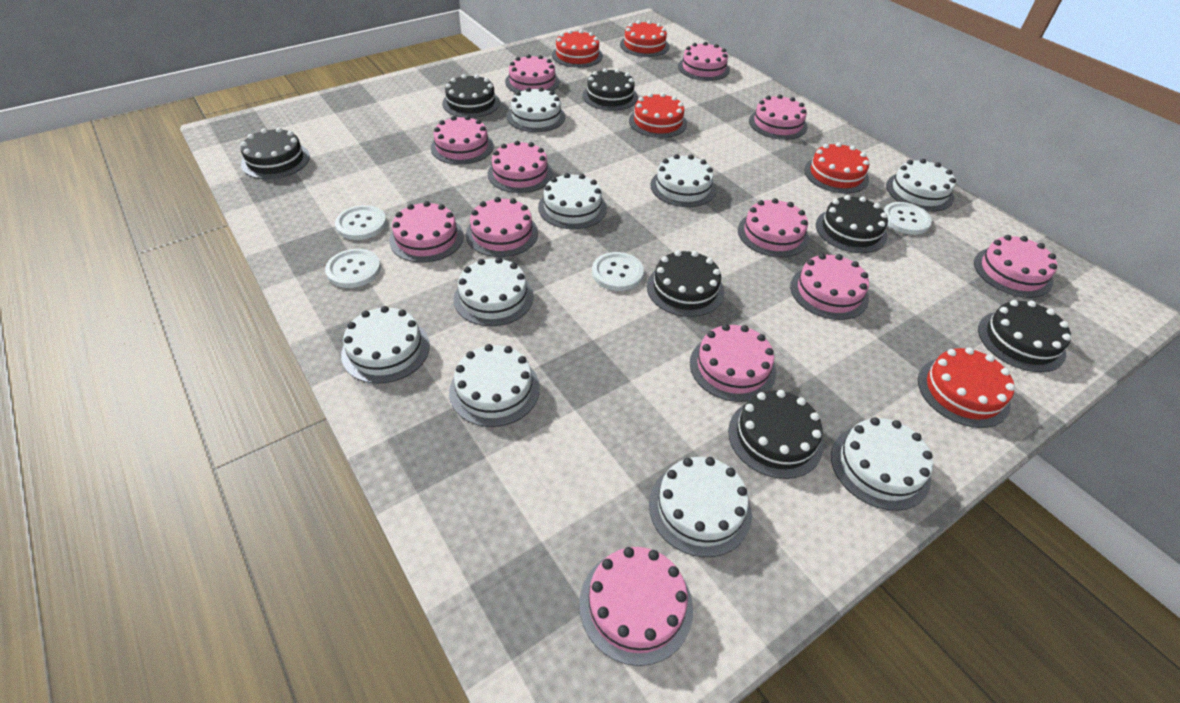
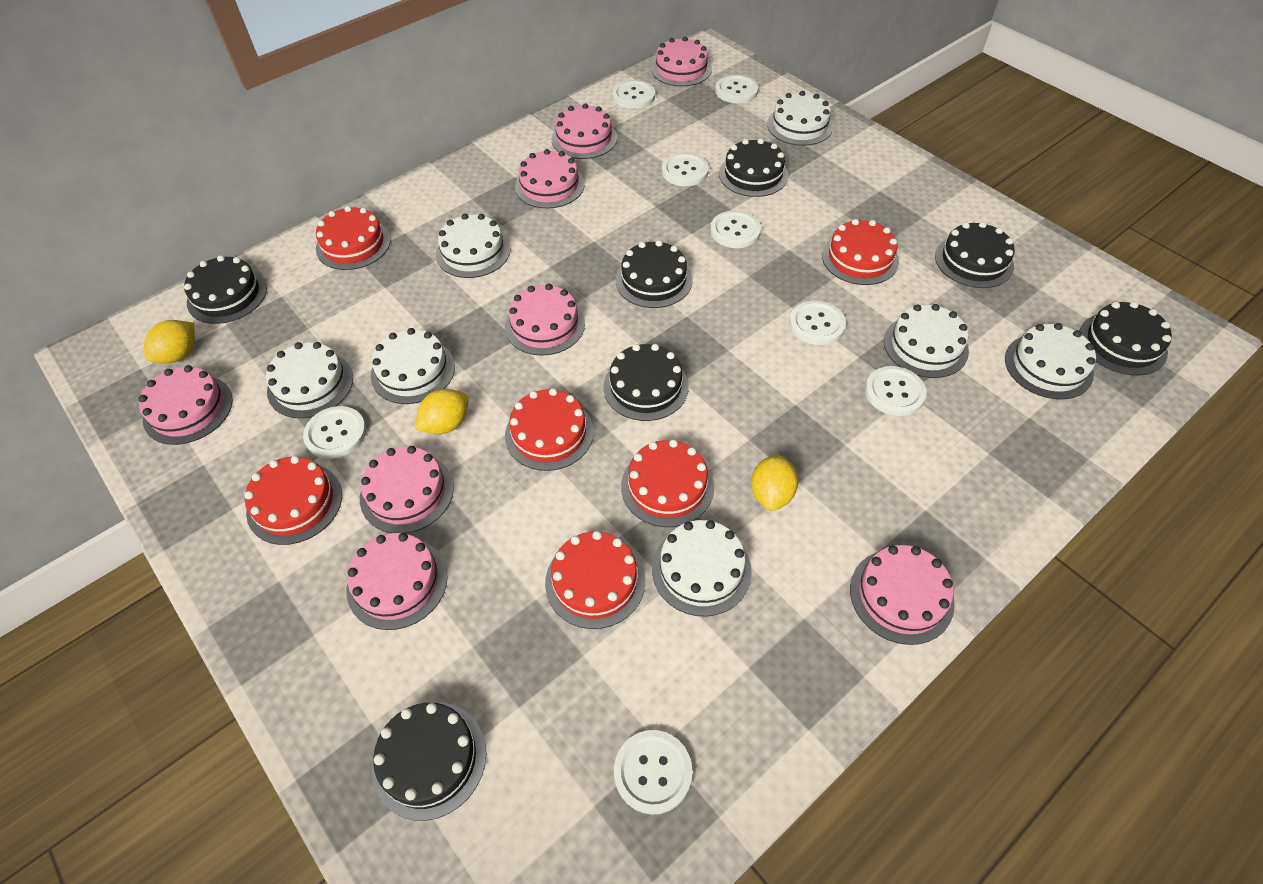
pink cake: [389,201,464,263] [431,116,494,165] [466,197,538,257] [488,141,553,193] [505,54,560,93] [579,547,693,666] [678,42,730,81] [690,324,776,402] [738,198,809,257] [749,94,808,140] [790,253,869,320] [974,235,1057,298] = 12 -> [138,365,233,445] [346,533,448,630] [360,446,454,533] [505,284,585,356] [515,149,585,208] [551,104,617,159] [651,37,712,86] [850,545,955,645] = 8
red cake: [552,30,603,68] [620,21,669,57] [629,93,687,138] [804,142,869,193] [918,347,1015,428] = 5 -> [244,456,342,545] [316,206,391,270] [505,388,594,471] [545,531,645,629] [621,439,714,527] [822,219,899,285] = 6
white button: [325,249,381,288] [335,205,387,240] [592,252,644,291] [884,202,932,235] = 4 -> [303,406,366,459] [613,80,655,109] [614,730,693,815] [662,153,709,186] [710,210,761,248] [715,75,758,103] [789,301,846,345] [865,366,927,416] = 8
white cake: [341,306,430,384] [449,344,540,427] [454,257,534,326] [507,87,565,132] [538,173,607,229] [649,457,752,557] [650,154,716,207] [831,417,933,511] [886,159,956,212] = 9 -> [266,342,353,418] [371,328,455,404] [436,214,511,278] [652,520,752,616] [767,91,833,146] [884,304,969,378] [1005,323,1096,399] = 7
yellow lemon: none = 0 -> [144,320,195,364] [415,389,469,434] [751,454,798,511] = 3

